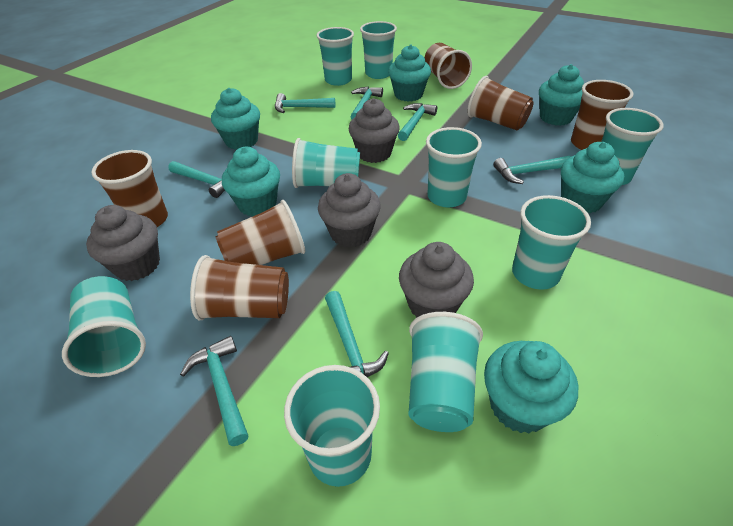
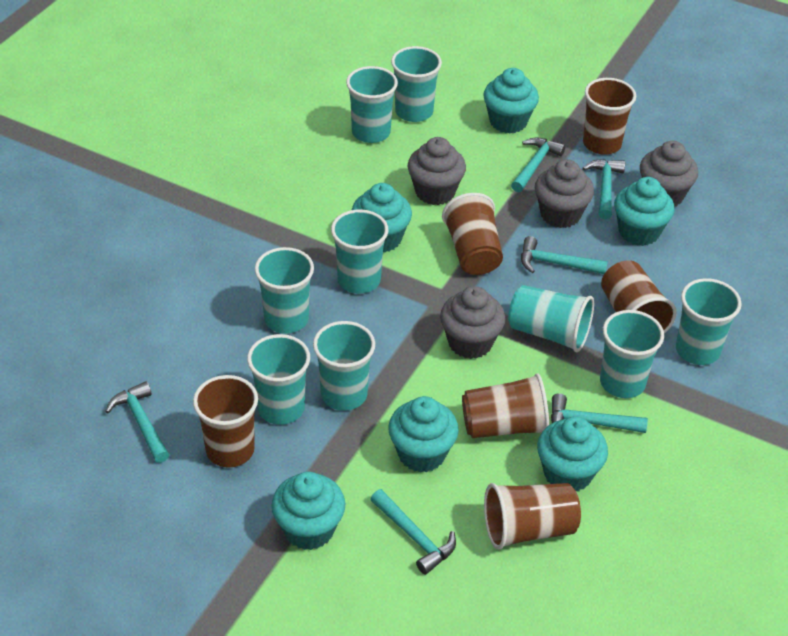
turquoise hammer: [168,161,225,198] [180,336,249,446] [275,93,335,113] [325,291,389,377] [351,87,383,120] [398,103,437,141] [493,156,571,184] = 7 -> [105,381,169,463] [370,489,456,575] [511,138,565,192] [521,236,608,274] [551,393,648,433] [583,159,625,219] = 6

